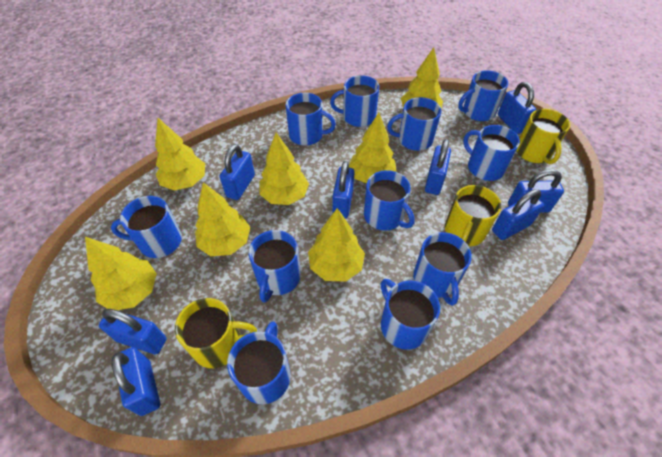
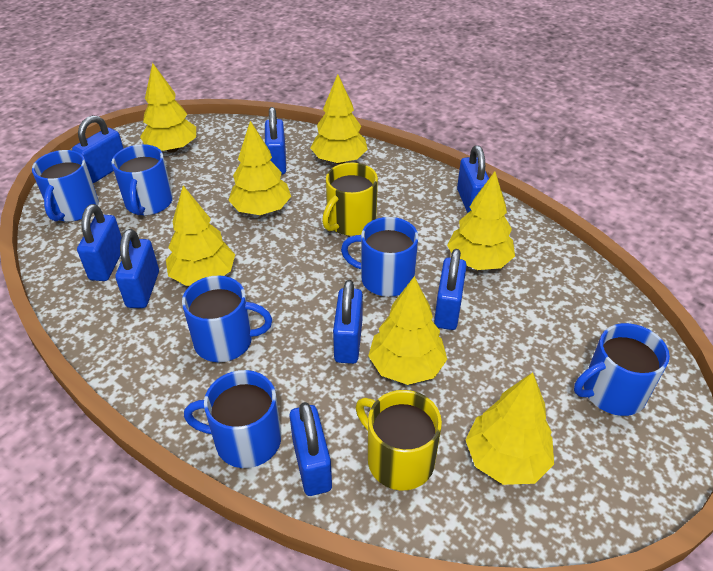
blue mug: [111,196,182,258] [227,321,291,404] [249,230,301,303] [286,93,336,146] [330,75,379,127] [364,170,415,231] [381,279,440,350] [387,97,441,151] [413,232,472,306] [458,70,508,121] [463,125,520,181] = 11 -> [32,150,99,222] [112,144,173,215] [182,275,272,362] [184,370,281,468] [341,217,418,297] [574,323,670,416] = 6
yellow mug: [175,298,257,368] [445,185,501,246] [517,109,570,164] = 3 -> [322,162,378,236] [356,390,442,491] = 2

